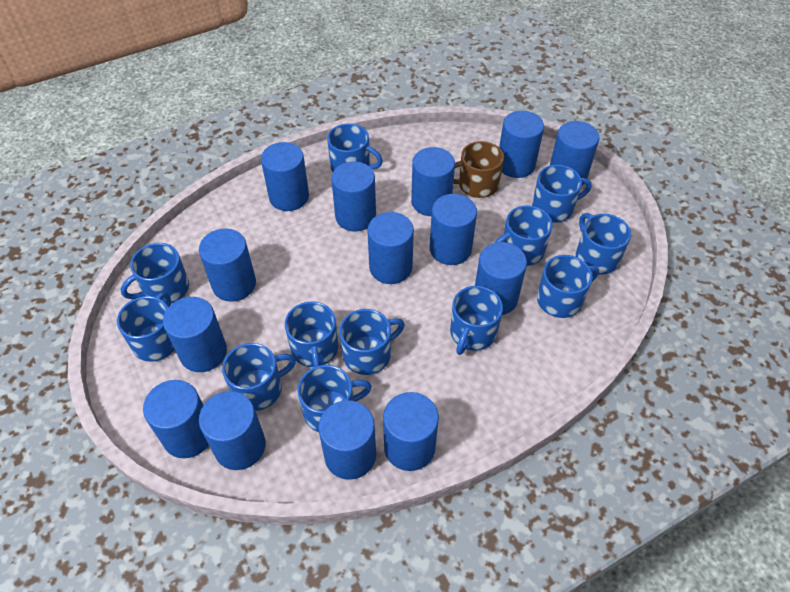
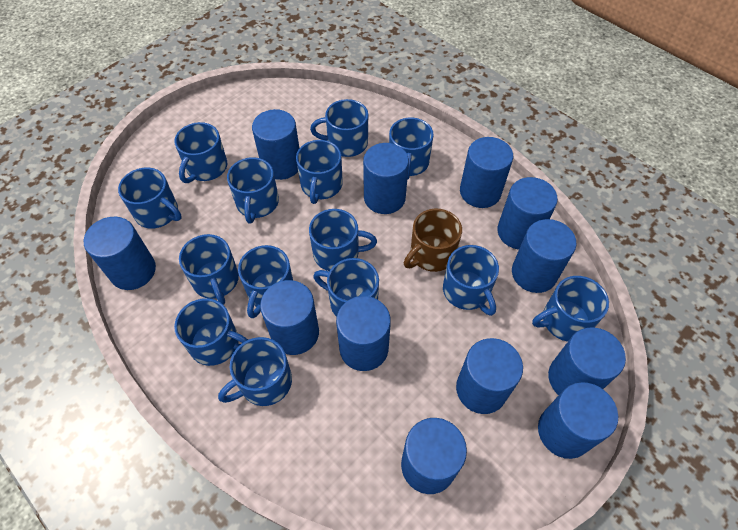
blue cylinder: [143,380,209,458] [163,297,227,372] [199,229,256,302] [199,391,265,470] [261,142,309,211] [318,400,376,480] [331,162,376,231] [367,212,414,284] [383,392,439,471] [411,147,455,216] [430,194,477,265] [475,242,527,315] [499,111,544,178] [550,121,600,185] = 14 -> [84,217,156,290] [252,109,300,180] [260,280,319,355] [336,296,391,371] [363,143,409,214] [401,418,467,494] [456,338,523,414] [460,137,513,208] [497,177,558,250] [512,219,577,293] [538,382,618,459] [548,327,626,395] = 12
blue mug: [117,292,175,362] [121,243,189,304] [222,343,296,411] [285,301,338,367] [297,365,372,433] [327,123,383,172] [339,309,405,375] [450,286,503,355] [494,205,553,266] [532,165,592,223] [537,255,599,318] [576,213,631,275] = 12 -> [118,167,182,229] [174,122,227,183] [174,298,248,366] [179,234,239,305] [218,337,292,406] [227,157,279,224] [238,245,293,318] [296,140,343,204] [309,209,377,271] [310,99,368,157] [313,258,379,317] [389,118,433,180] [443,245,499,316] [532,276,609,342] = 14

